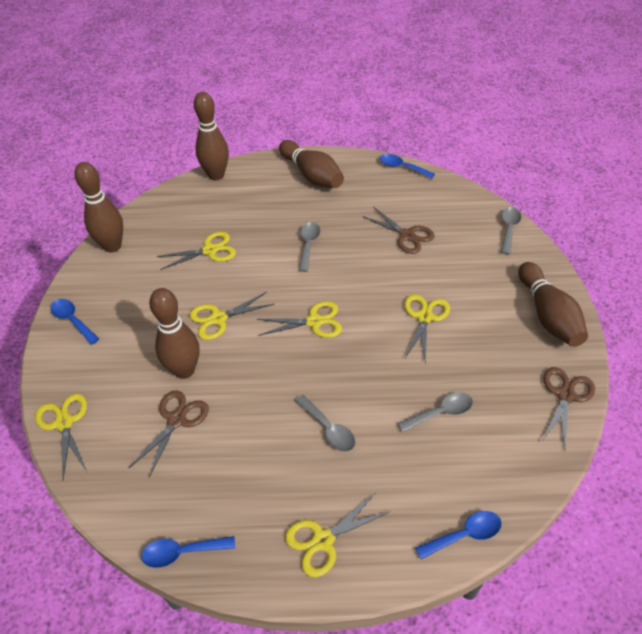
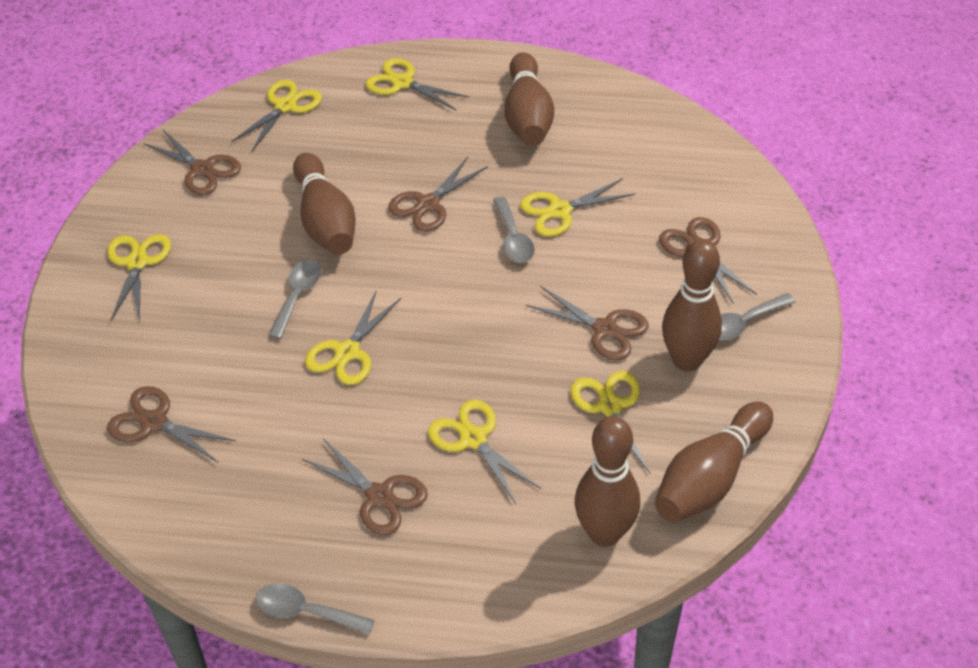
blue spoon: [50,299,99,345] [141,536,235,568] [379,154,435,179] [415,511,502,559] = 4 -> none = 0
brown scissors: [129,391,209,477] [362,207,435,254] [542,367,595,448] = 3 -> [107,386,236,462] [143,130,241,195] [302,438,428,535] [388,157,488,232] [526,286,649,360] [659,217,757,303] = 6
yellow scissors: [35,394,87,478] [156,232,236,270] [190,292,275,340] [257,301,342,338] [285,494,389,577] [404,294,450,364] = 6 -> [107,234,171,320] [231,80,322,151] [305,290,401,385] [366,58,469,111] [428,400,541,504] [520,178,635,237] [571,371,650,473] = 7

